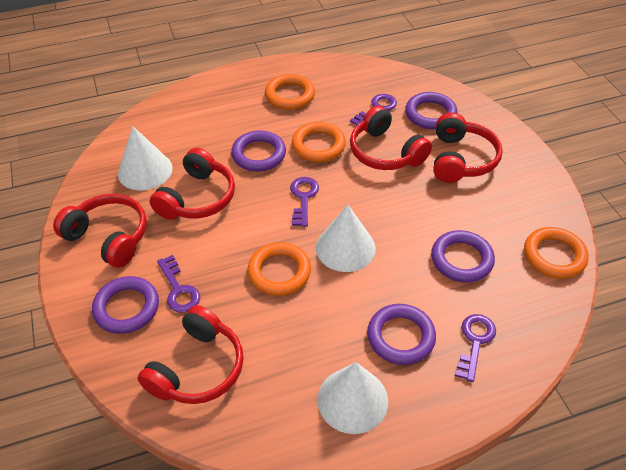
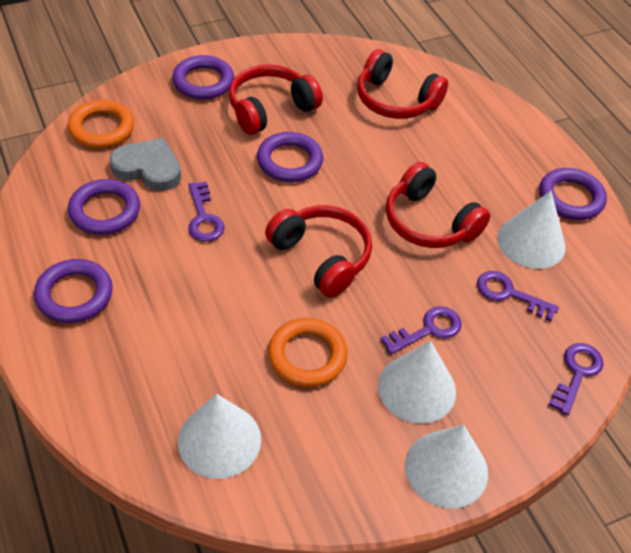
grey heart: none = 0 -> [109,138,181,191] = 1
orange ring: [247,242,311,296] [265,74,315,110] [292,122,346,162] [524,227,589,279] = 4 -> [68,100,134,148] [268,318,347,387] = 2
red headphones: [53,194,147,268] [137,305,244,404] [150,148,235,220] [350,106,432,170] [433,113,503,183] = 5 -> [229,64,323,135] [265,205,372,298] [357,49,448,119] [386,162,490,248] = 4
white cone: [118,126,172,191] [316,204,376,272] [317,362,388,434] = 3 -> [178,394,261,479] [378,341,456,424] [405,425,488,509] [497,191,566,269] = 4

